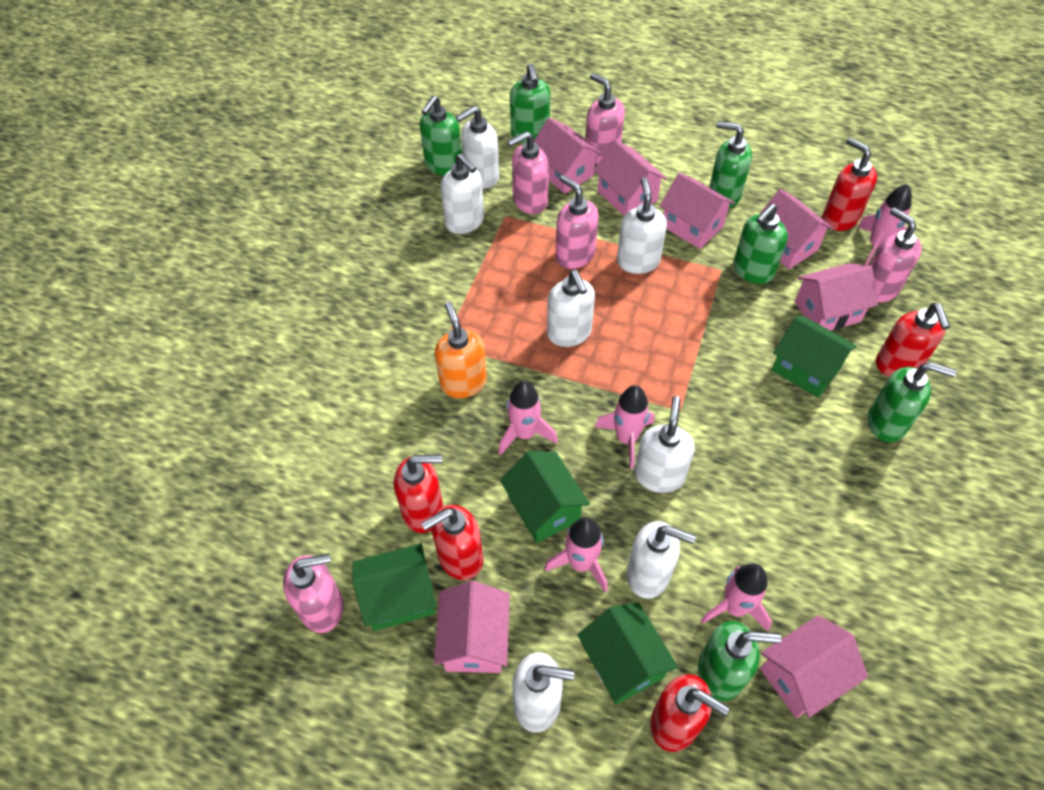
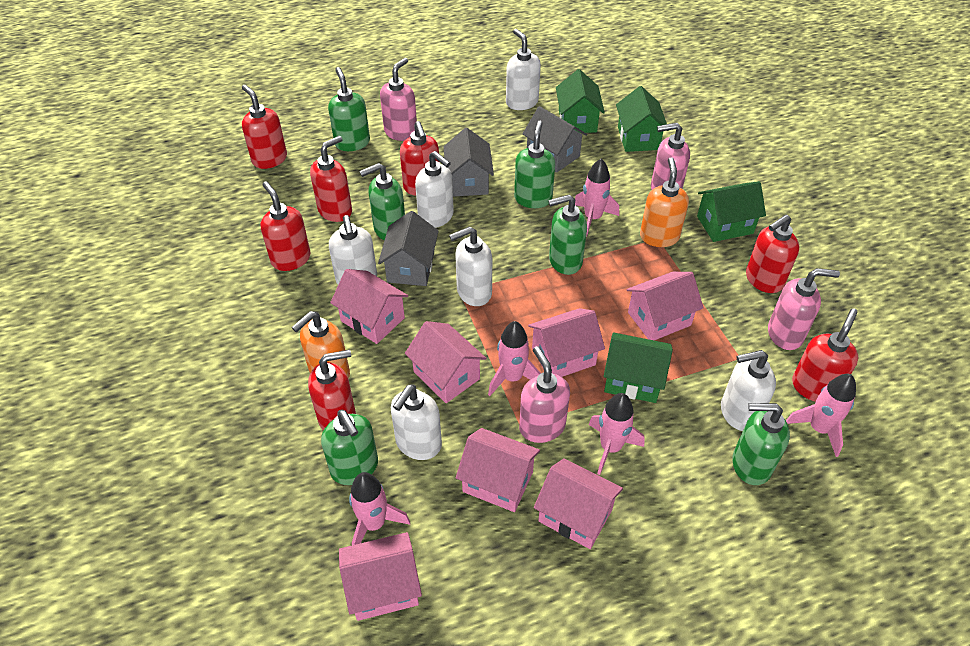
grey house: none = 0 -> [378,211,439,286] [444,128,494,197] [523,106,587,173] = 3
orange soap dispenser: [435,302,487,398] = 1 -> [292,311,350,379] [640,157,689,247] = 2
pink soap dispenser: [283,553,344,633] [507,131,549,214] [556,175,599,269] [585,73,625,164] [870,207,922,303] = 5 -> [380,58,417,141] [519,346,570,443] [651,123,690,190] [768,268,840,350] = 4
red soap dispenser: [394,454,443,533] [421,505,483,580] [650,674,729,752] [822,137,877,231] [876,303,950,377] = 5 -> [242,85,287,169] [261,181,310,271] [308,350,356,431] [310,136,352,222] [400,121,440,196] [746,215,799,293] [792,308,859,402] = 7
white soap dispenser: [441,153,484,234] [456,106,499,189] [512,653,574,732] [547,270,595,347] [617,177,667,274] [627,521,696,599] [635,396,695,493] = 7 -> [329,215,377,284] [391,384,442,460] [415,151,454,228] [449,226,492,306] [506,29,541,110] [721,350,776,431] = 6

